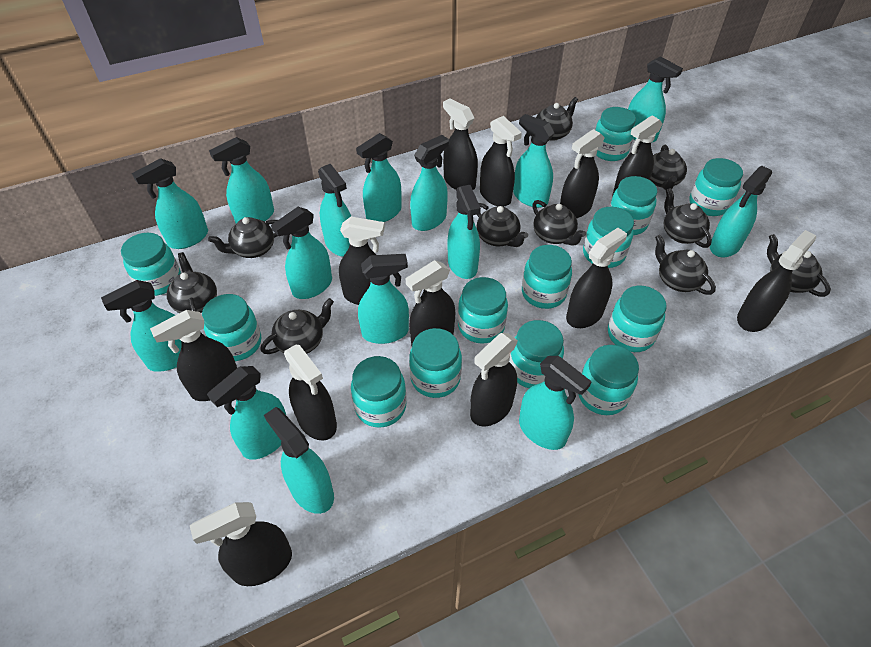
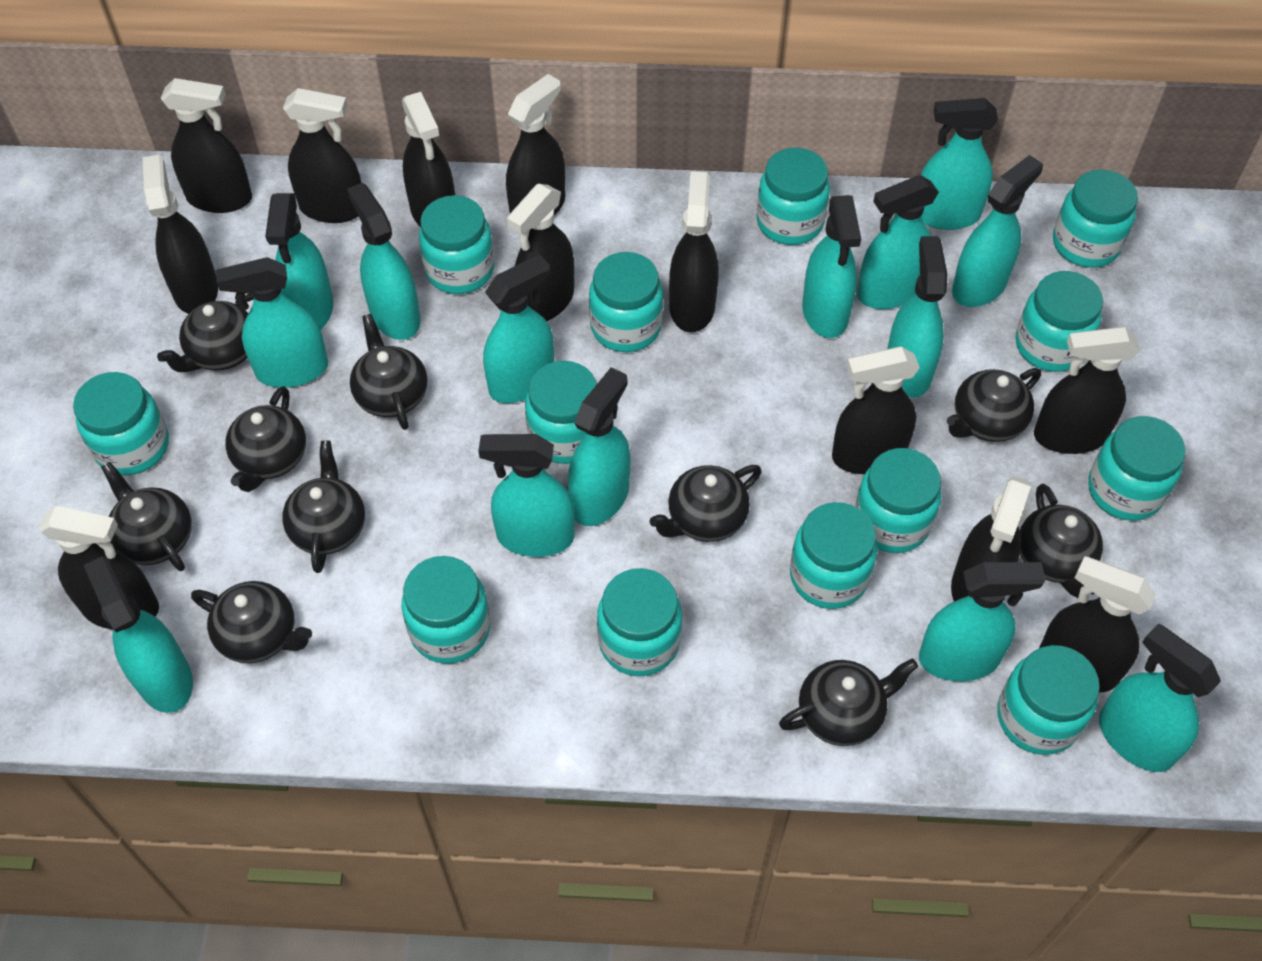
turquoise spray bottle: [101,280,182,372] [132,158,208,249] [207,366,286,460] [209,137,274,223] [264,407,334,514] [271,207,332,299] [318,163,352,257] [356,133,402,222] [358,254,409,344] [410,135,449,231] [448,185,481,279] [513,114,554,208] [519,356,592,450] [628,56,683,143] [710,166,772,257] = 15 -> [84,556,193,713] [216,257,328,388] [265,193,333,330] [347,183,421,340] [478,434,575,557] [483,254,554,403] [568,367,630,526] [802,195,861,338] [857,175,939,309] [887,236,947,398] [919,562,1046,681] [921,98,998,230] [952,155,1043,307] [1099,624,1221,772] = 14

